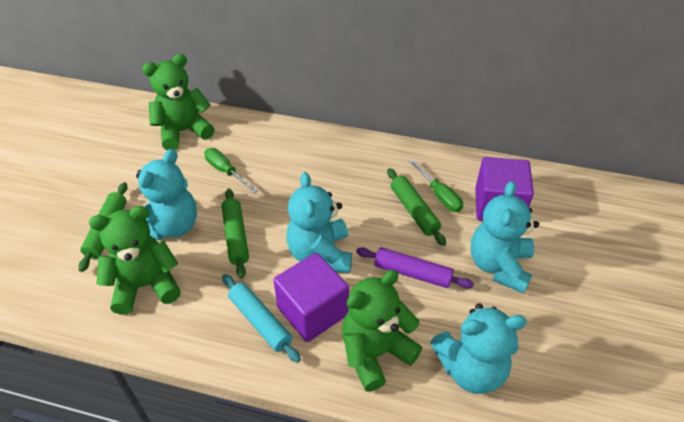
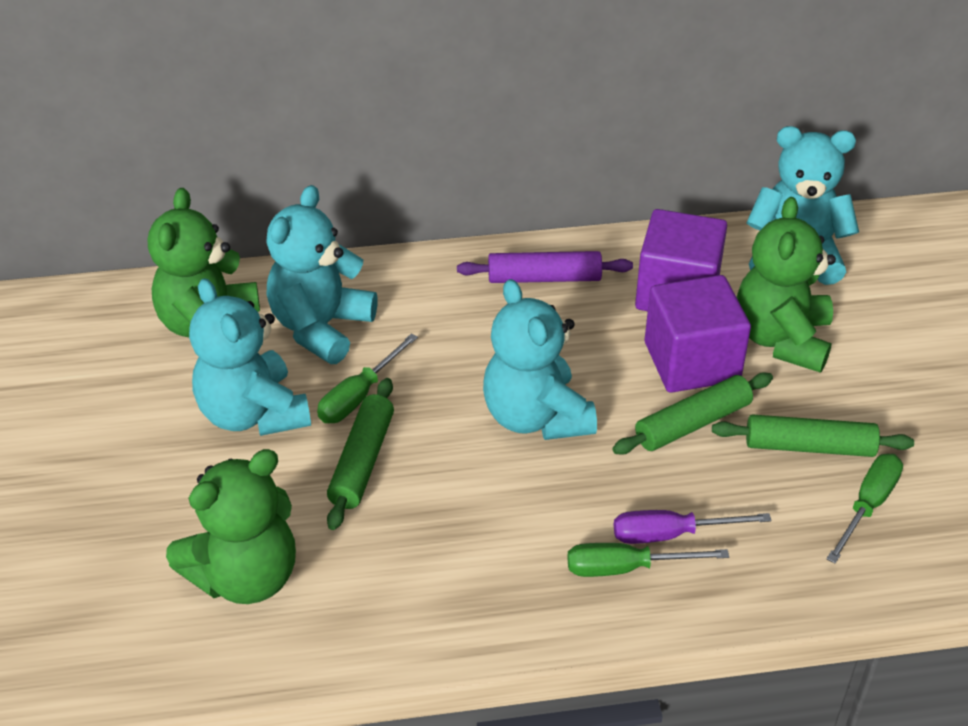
green screwdriver: [204,148,258,193] [408,159,463,212] = 2 -> [317,333,418,423] [567,543,729,577] [827,454,903,563] = 3
purple screwdriver: none = 0 -> [614,510,771,544] = 1
turquoise rolling pin: [222,274,301,363] = 1 -> none = 0

